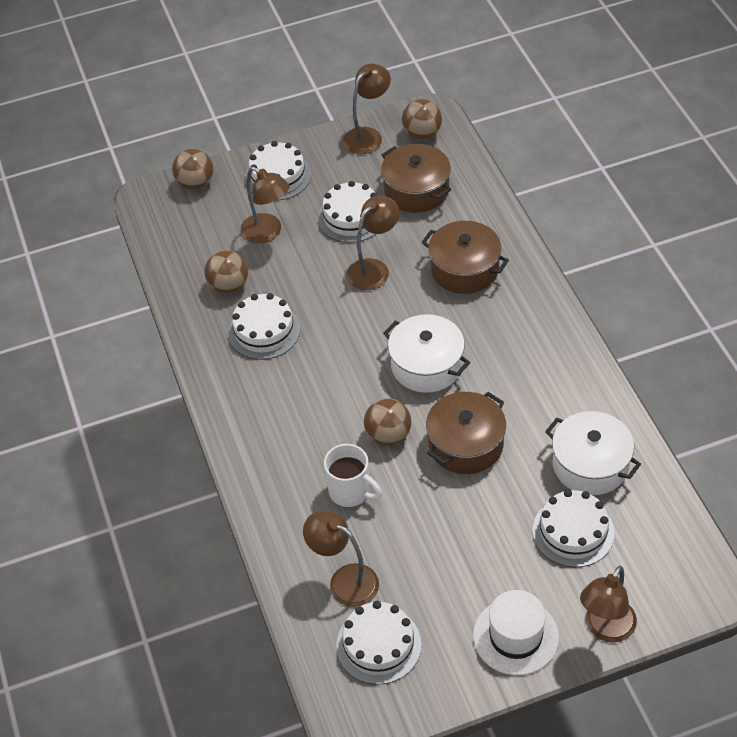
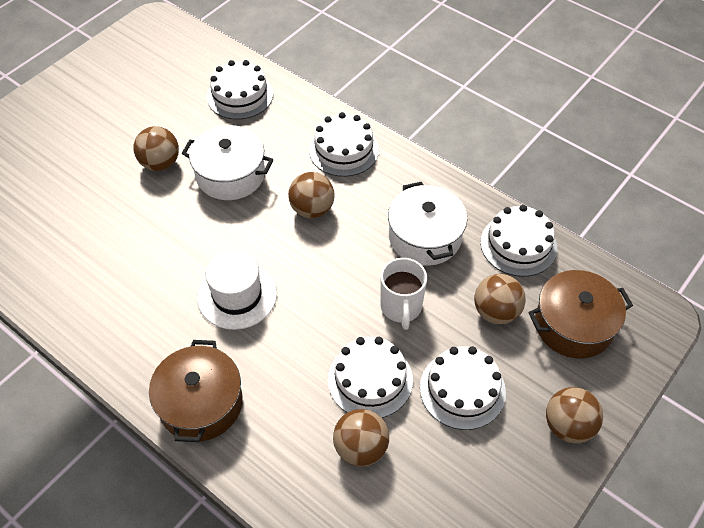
brown ball: [172,149,213,190] [204,250,248,294] [364,398,411,446] [402,99,442,140] = 4 -> [134,126,179,171] [288,172,334,218] [333,409,389,467] [474,274,526,324] [546,387,603,443] = 5
brown lamp: [241,167,289,243] [303,510,379,607] [343,63,391,154] [347,196,399,290] [580,566,637,642] = 5 -> none = 0
brown pot: [381,144,451,213] [422,221,509,294] [426,392,506,474] = 3 -> [149,340,243,442] [528,270,633,359] = 2

